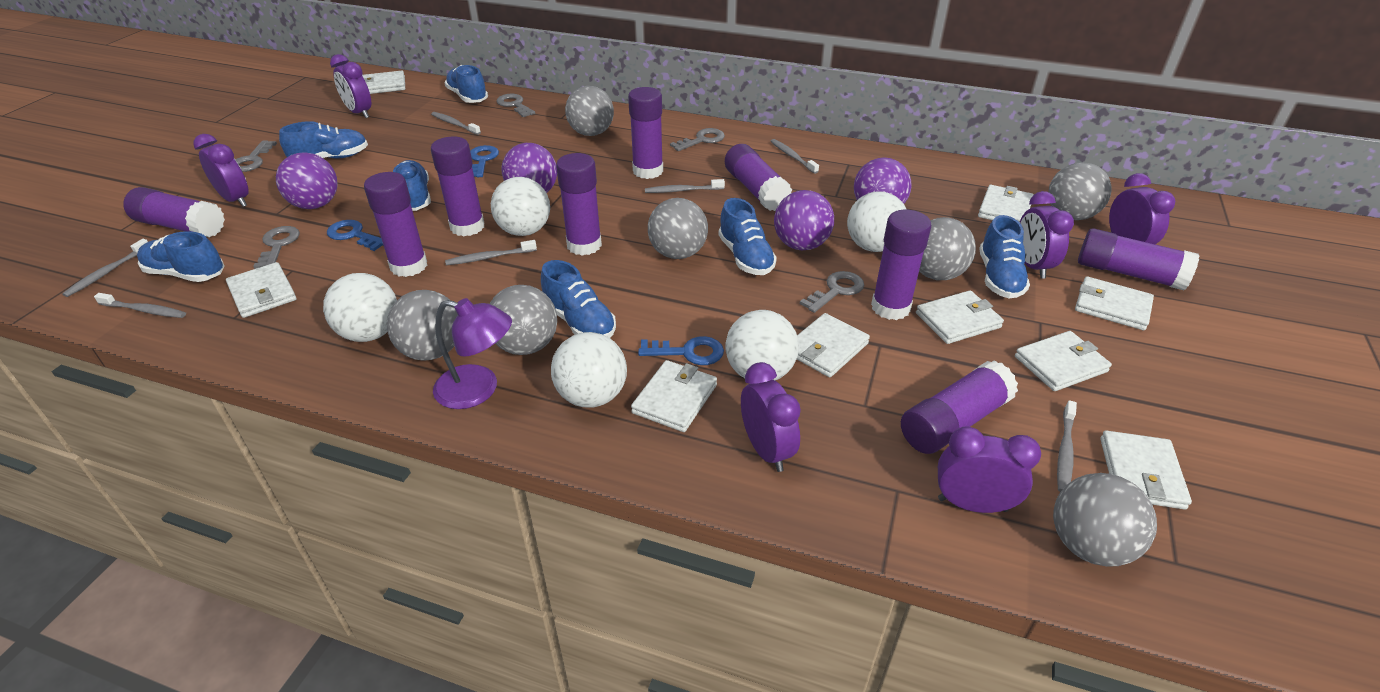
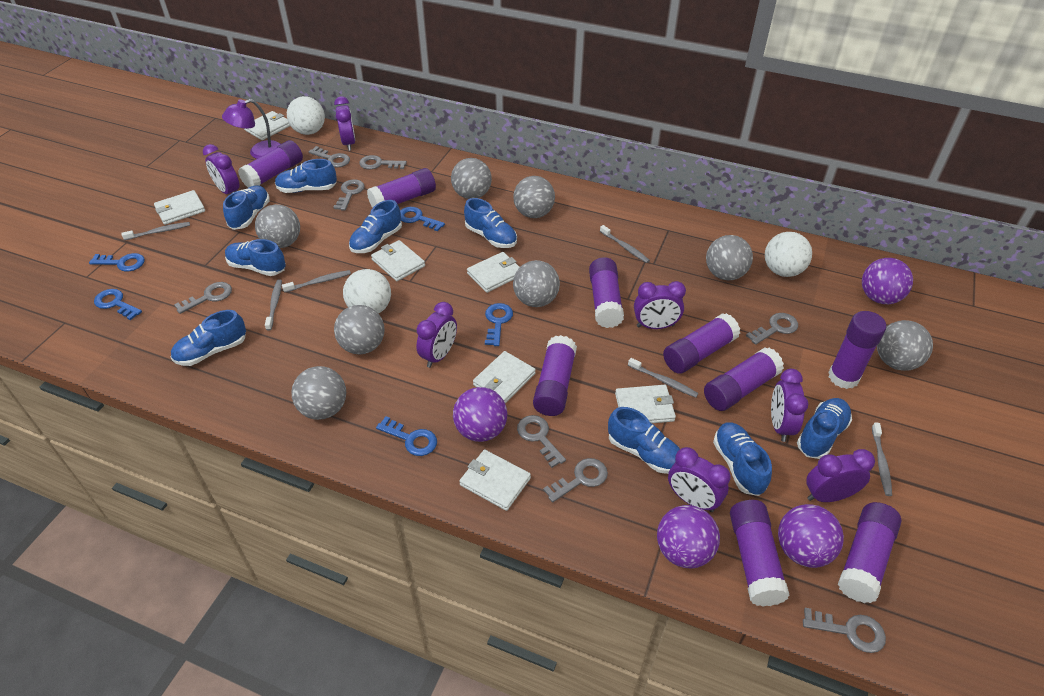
blue key: [327,220,384,251] [470,145,499,177] [638,336,724,365] = 3 -> [89,253,145,272] [94,289,142,320] [376,416,437,456] [400,207,445,231] [485,303,513,346] = 5
blue shoe: [137,231,225,282] [279,121,368,159] [393,160,431,211] [444,65,488,103] [541,260,616,338] [719,198,777,275] [979,215,1030,298] = 7 -> [170,310,246,366] [223,185,270,230] [225,239,286,276] [275,159,337,193] [349,200,402,253] [464,198,517,248] [608,407,680,474] [713,422,772,496] [797,398,852,459] = 9
grey ball: [387,290,458,361] [490,285,557,355] [565,86,614,136] [648,198,708,259] [919,217,976,280] [1048,162,1112,220] [1053,473,1157,567] = 7 -> [255,204,300,248] [291,366,346,420] [334,305,385,354] [451,158,492,199] [513,176,555,218] [513,260,560,307] [706,235,753,280] [877,320,933,371] = 8
grey key: [235,140,277,172] [253,226,300,269] [496,94,535,117] [670,128,725,151] [800,271,864,313] = 5 -> [174,282,232,314] [309,146,350,168] [333,179,365,211] [359,155,407,169] [517,415,566,468] [543,458,608,503] [746,313,798,345] [803,608,886,653] = 8
grey toothbrush: [62,239,148,297] [94,293,186,318] [431,112,481,135] [445,240,537,265] [645,179,725,193] [771,139,819,174] [1057,400,1077,492] = 7 -> [121,222,190,240] [265,280,282,331] [282,270,351,293] [600,225,650,263] [628,358,699,398] [872,422,892,496] = 6
purple clock: [193,134,249,207] [330,54,371,118] [741,362,801,472] [938,426,1041,513] [1019,191,1074,279] [1109,173,1175,244] = 6 -> [203,144,239,194] [334,96,355,151] [416,302,457,368] [634,281,686,329] [668,447,731,512] [771,369,808,442] [806,449,875,502] = 7
white ball: [323,273,397,342] [491,177,550,236] [551,332,627,407] [726,310,799,380] [847,191,907,252] = 5 -> [287,96,325,135] [343,269,391,314] [765,232,812,277] = 3
white wallet: [226,262,297,318] [362,71,405,94] [631,360,717,432] [797,313,870,377] [916,290,1004,344] [978,185,1034,222] [1015,331,1112,391] [1075,276,1154,330] [1100,430,1192,510] = 9 -> [154,190,205,225] [244,111,290,140] [371,240,425,281] [459,450,531,511] [467,252,520,293] [473,351,536,403] [615,385,676,423] = 7

